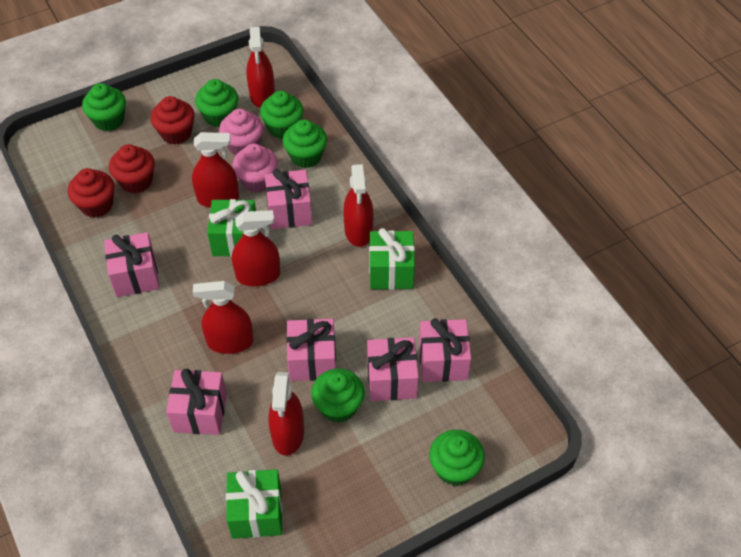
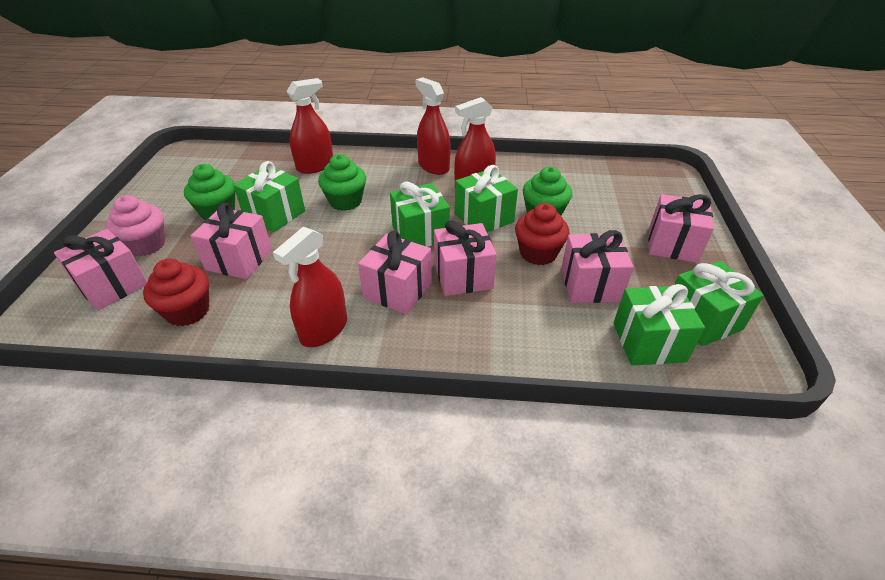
green cupcake: [82,83,126,131] [195,79,239,127] [260,91,304,139] [283,119,327,168] [311,368,365,423] [429,430,485,486] = 6 -> [184,164,235,220] [318,154,366,211] [523,167,572,216] = 3
green gift: [207,199,256,257] [226,469,282,539] [369,228,415,290] = 3 -> [233,161,305,232] [390,182,450,247] [455,165,518,232] [613,284,705,366] [674,261,764,346] = 5
pink cupcake: [219,109,263,156] [233,144,278,193] = 2 -> [105,195,165,256] = 1
red cupcake: [68,168,115,218] [109,144,155,193] [151,96,195,145] = 3 -> [143,259,209,326] [515,203,570,265] = 2
red spray bottle: [192,132,239,208] [193,281,253,354] [232,210,280,287] [246,27,275,108] [268,372,304,456] [343,164,373,247] = 6 -> [273,227,347,347] [286,78,333,174] [416,77,451,175] [454,97,496,181] = 4

